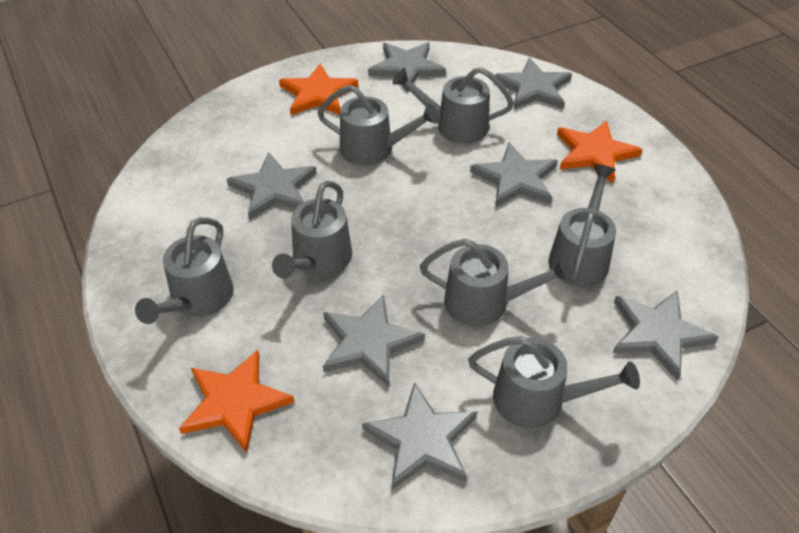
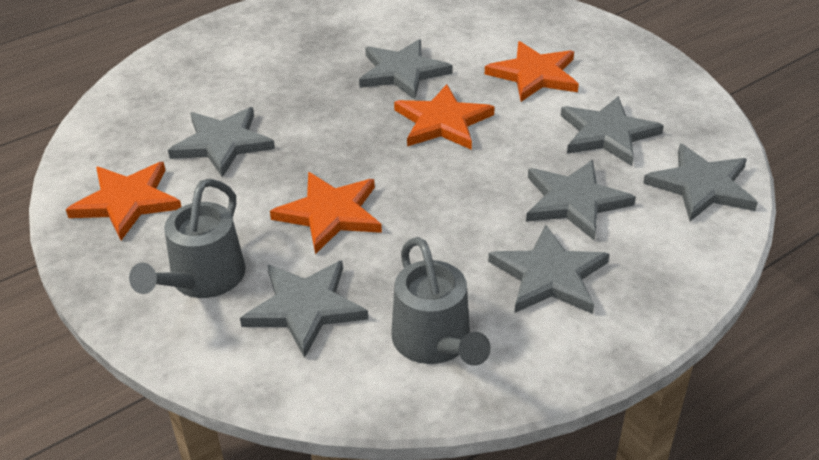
grey watering can: [135,217,234,324] [272,181,352,279] [317,85,439,165] [393,67,514,143] [420,238,573,326] [468,336,640,428] [549,164,616,287] = 7 -> [129,178,246,298] [392,237,491,366] = 2
orange star: [179,350,294,453] [279,63,358,115] [557,121,643,183] = 3 -> [66,162,181,240] [270,172,382,254] [394,84,495,150] [485,41,579,102] = 4

